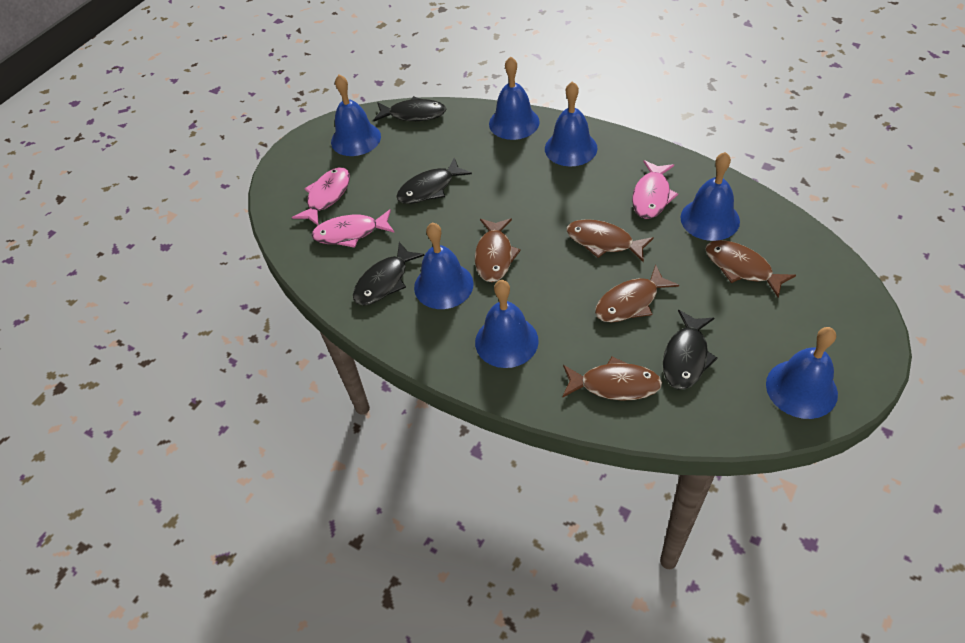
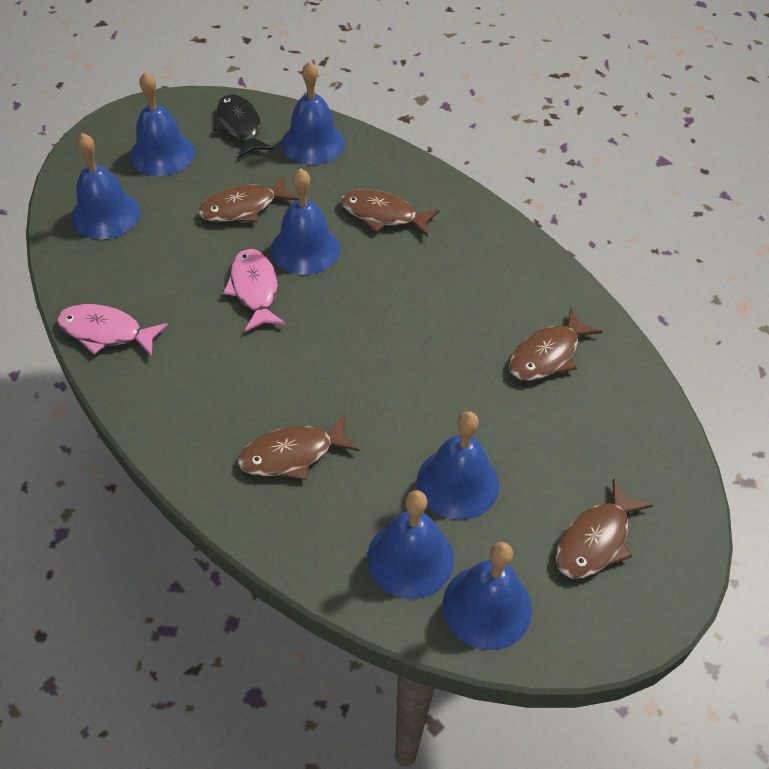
black fish: [353,242,425,305] [373,96,447,122] [396,158,472,204] [663,310,718,390] = 4 -> [214,94,273,158] = 1
pink fish: [292,167,350,225] [311,209,395,248] [632,160,678,219] = 3 -> [57,304,168,357] [223,249,286,332] = 2

